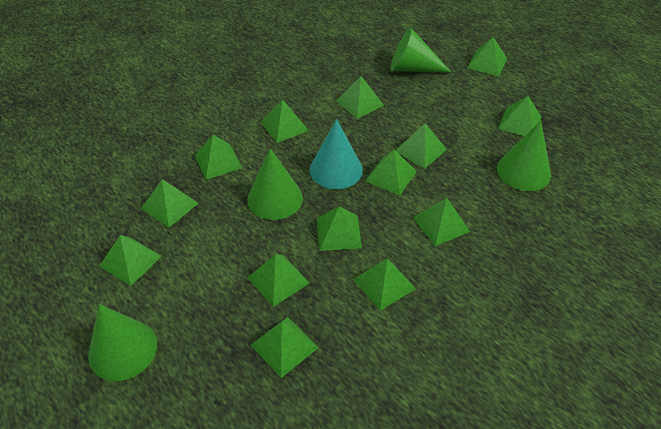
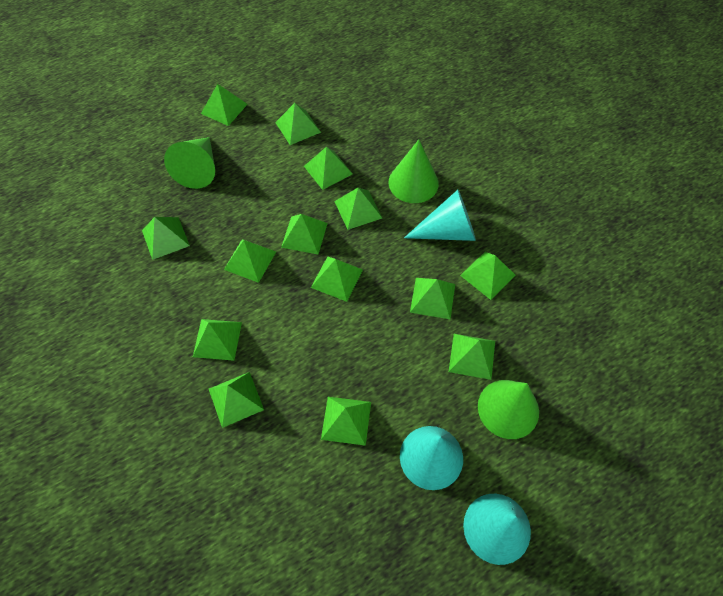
green cone: [88,304,157,381] [247,148,303,220] [390,27,451,72] [497,121,551,191] = 4 -> [164,137,215,189] [389,140,439,203] [478,380,539,439] = 3
turquoise cone: [310,119,363,189] = 1 -> [400,426,463,490] [404,190,476,241] [463,494,531,565] = 3

